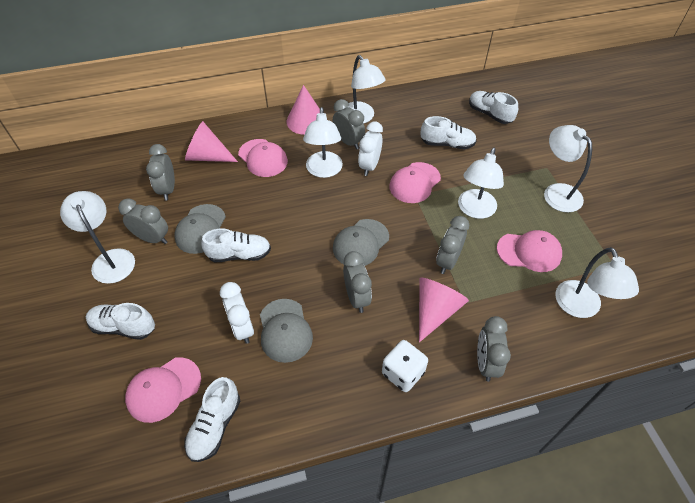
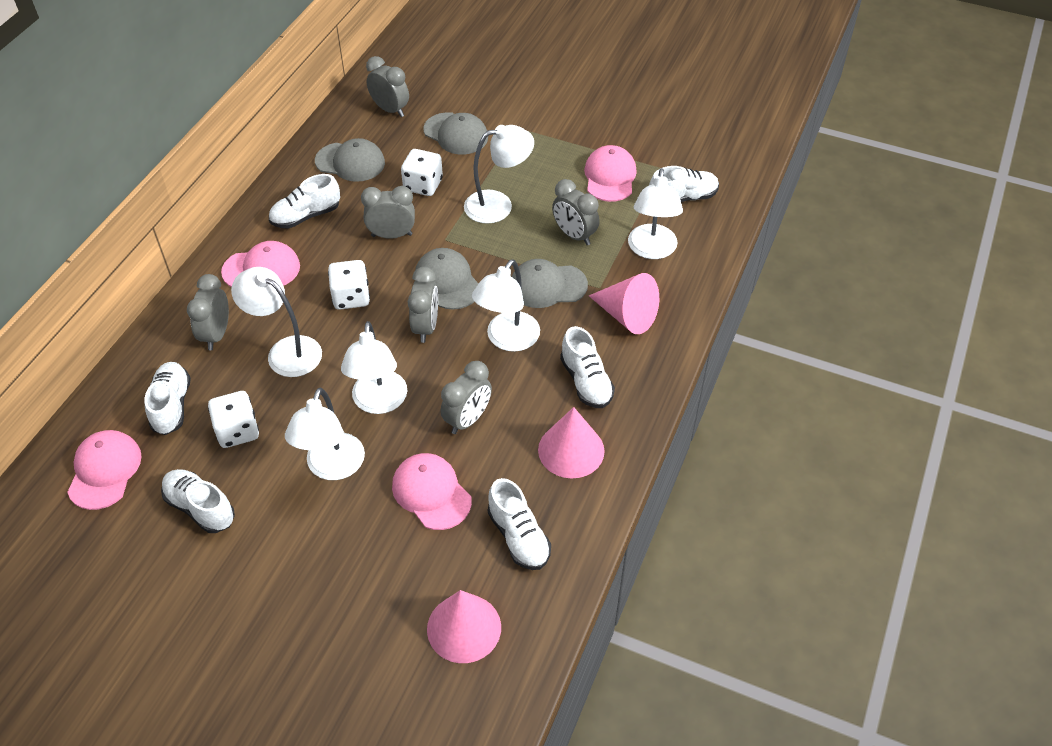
grey cap: [175,204,226,254] [260,299,313,363] [333,219,389,266] = 3 -> [315,138,385,182] [415,248,479,310] [423,112,488,154] [512,259,588,308] = 4
white clock: [220,282,254,344] [358,121,383,176] = 2 -> none = 0
white dice: [382,340,428,392] = 1 -> [208,391,259,448] [328,260,370,310] [401,149,443,196] = 3
white shoe: [86,303,155,340] [184,377,240,462] [201,229,271,262] [421,116,477,149] [469,91,518,124] = 5 -> [145,362,191,435] [161,469,235,533] [269,174,340,229] [488,478,551,570] [560,326,615,408] [649,166,719,202] = 6

